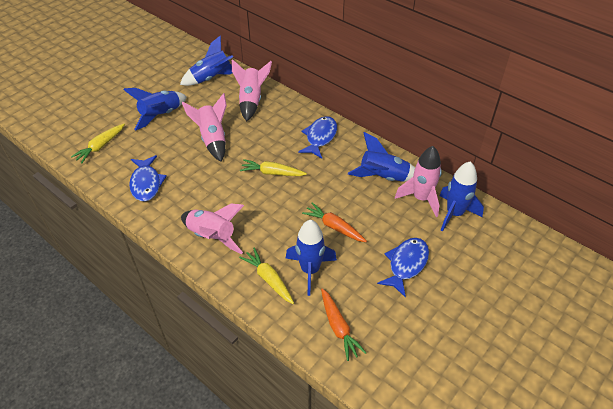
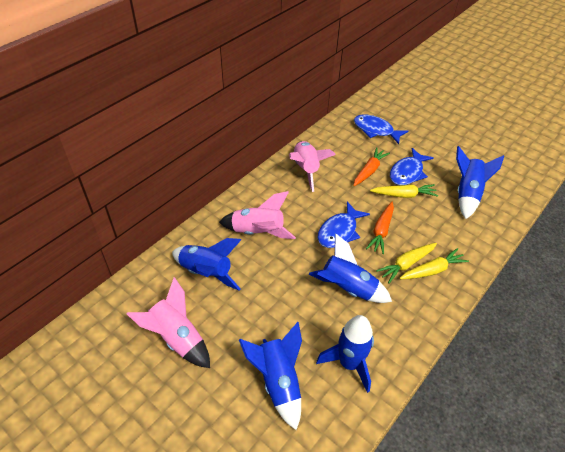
pink rocket: [181,204,244,254] [182,93,227,162] [232,59,272,121] [395,146,442,217] = 4 -> [127,277,210,368] [219,191,296,239] [289,141,336,192] = 3

